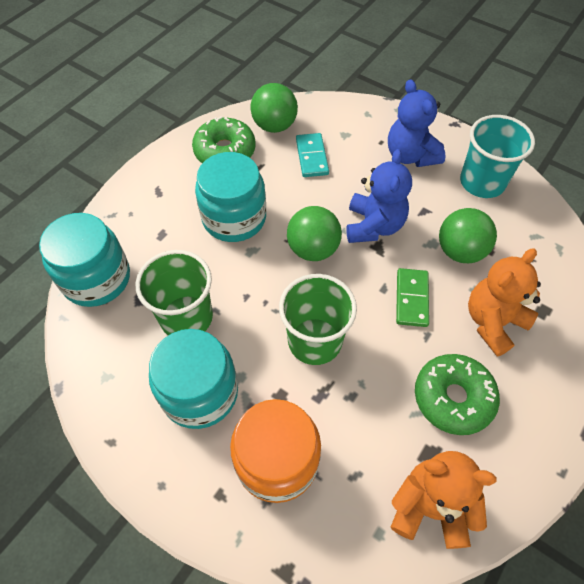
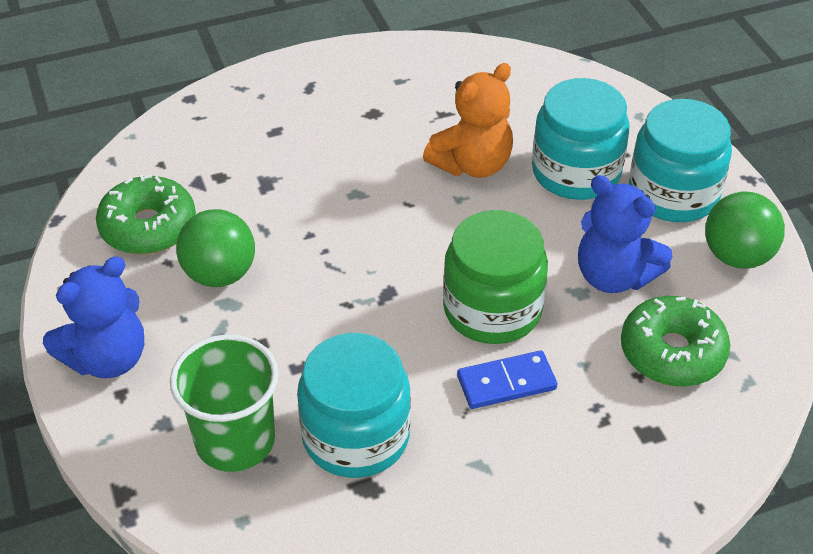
blue domino: none = 0 -> [457,351,557,409] = 1
green ball: [251,83,298,133] [287,206,342,261] [439,208,497,263] = 3 -> [176,209,255,287] [705,192,785,269] = 2
green cup: [136,250,213,335] [279,274,357,365] = 2 -> [170,334,279,472] = 1
green domino: [396,268,429,327] = 1 -> none = 0
green jar: none = 0 -> [443,210,548,344] = 1
orange jar: [230,399,321,503] = 1 -> none = 0
orange teddy bear: [391,451,497,549] [468,248,541,357] = 2 -> [423,63,513,178] = 1
turquoise cup: [460,115,535,198] = 1 -> none = 0
turquoise domino: [296,133,329,177] = 1 -> none = 0

